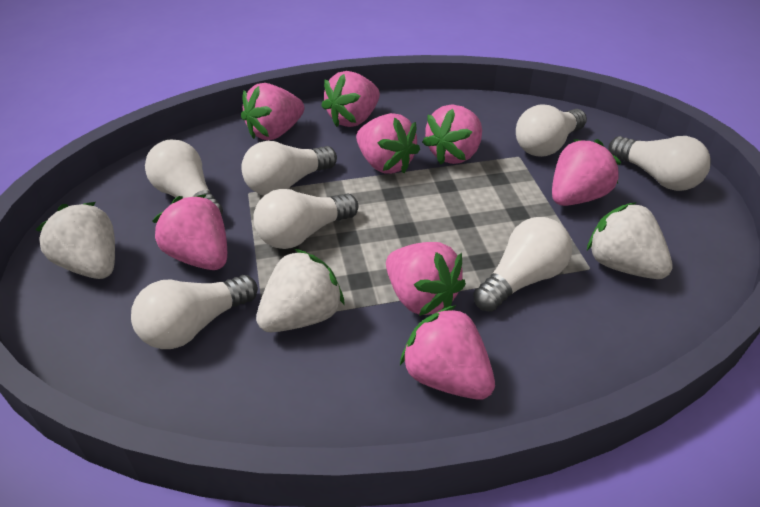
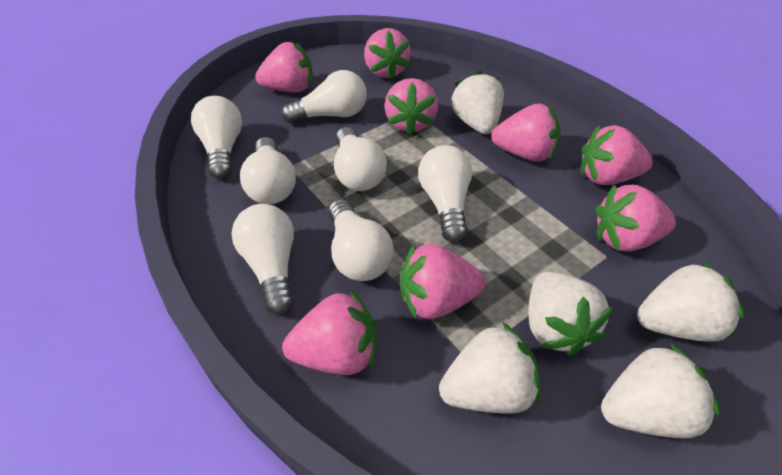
white strawberry: [35,202,115,279] [256,249,345,332] [587,202,673,279] = 3 -> [439,322,541,413] [451,71,504,134] [529,272,613,356] [601,343,720,438] [637,262,744,341] = 5

